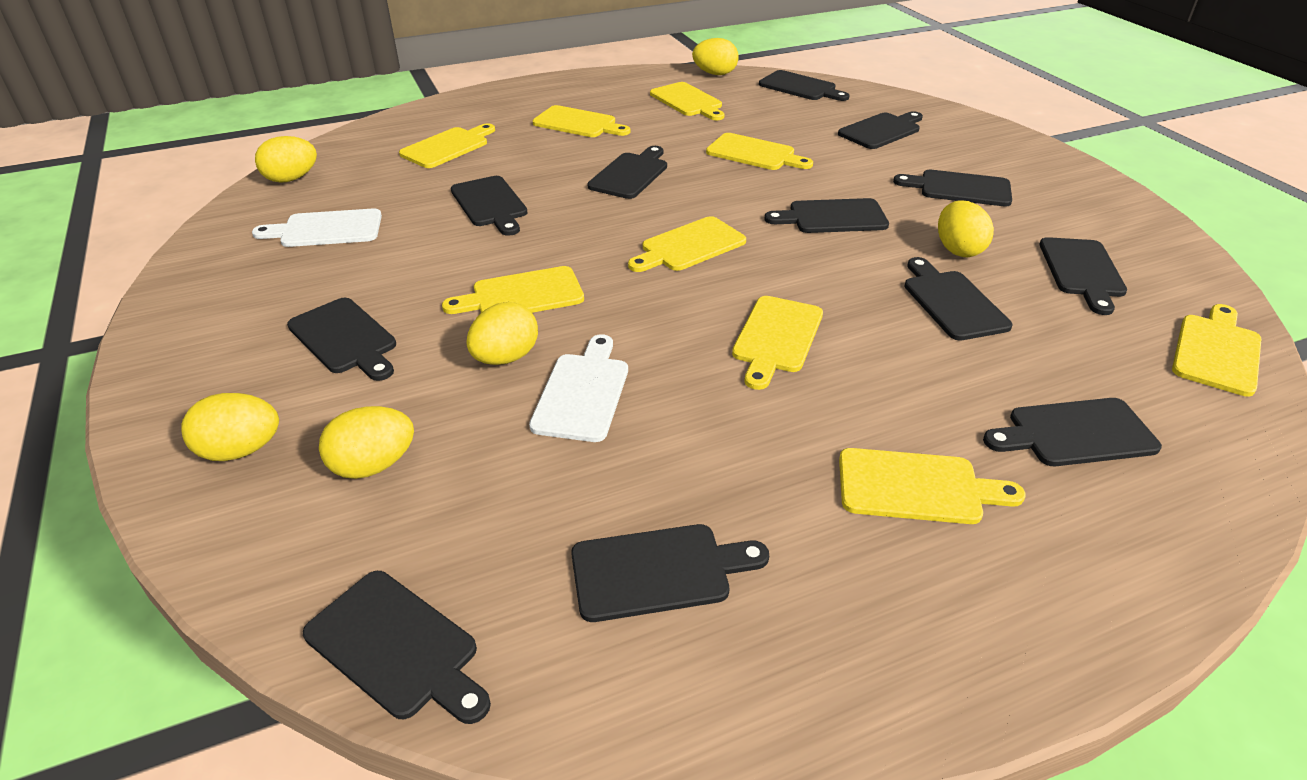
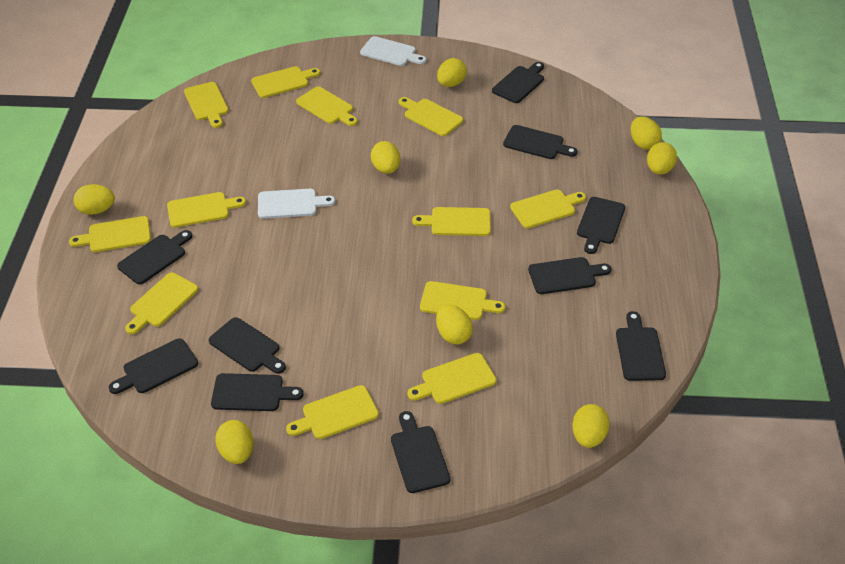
black cutting board: [287,298,396,381] [303,571,491,724] [451,176,528,236] [571,524,769,622] [587,146,667,199] [759,70,849,101] [765,198,889,233] [838,111,923,149] [893,170,1012,206] [904,257,1012,341] [983,398,1162,466] [1039,237,1127,315] = 12 -> [109,338,198,394] [117,230,192,284] [209,317,286,374] [211,373,303,411] [391,411,450,493] [492,62,544,103] [503,125,578,159] [528,257,612,294] [577,197,625,254] [616,311,666,381] = 10
yellow cutting board: [399,123,495,168] [442,266,584,314] [533,105,631,137] [628,216,746,272] [650,82,724,120] [706,133,813,170] [732,296,823,390] [839,448,1025,524] [1172,304,1261,397] = 9 -> [69,216,151,252] [125,273,198,334] [167,192,246,228] [184,82,229,128] [251,66,320,98] [286,385,379,439] [296,86,358,126] [399,97,463,136] [407,353,497,404] [412,207,491,236] [420,281,505,320] [510,189,586,228] = 12
yellow egg: [181,393,279,461] [255,136,317,183] [319,406,414,479] [466,302,538,365] [692,38,738,75] [938,200,994,257] = 6 -> [73,184,115,215] [215,420,253,464] [371,141,400,174] [436,304,473,344] [437,58,467,87] [572,404,610,448] [631,116,662,150] [647,142,677,175] = 8

